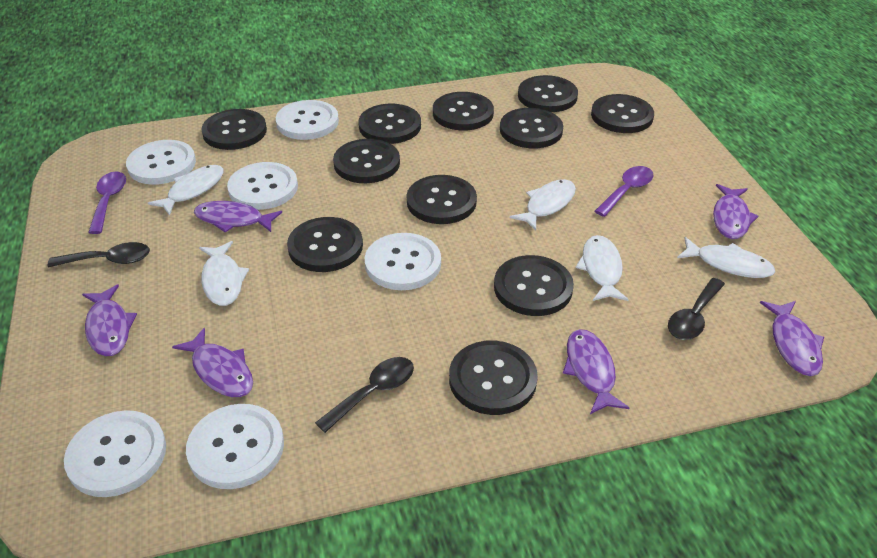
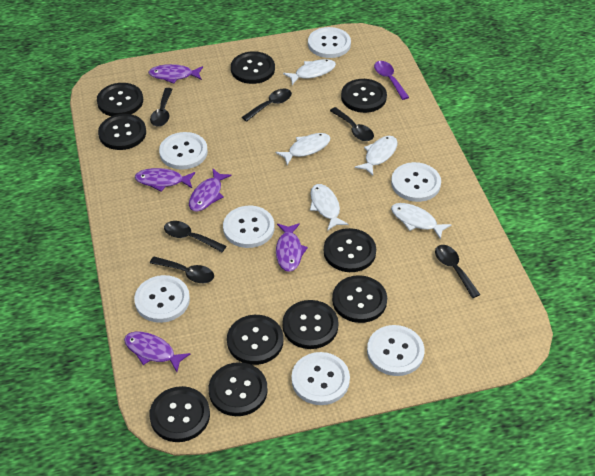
black button: [202,109,267,150] [287,217,363,272] [333,139,400,183] [358,104,421,144] [407,175,477,224] [433,92,494,130] [449,341,538,415] [494,255,574,316] [500,108,563,148] [518,75,578,112] [591,94,654,133] = 11 -> [97,83,143,116] [98,114,146,150] [149,386,210,442] [209,362,268,416] [227,315,283,365] [231,51,275,84] [282,300,339,349] [324,228,376,272] [332,275,387,323] [341,79,387,113] = 10
black spoon: [47,242,150,267] [315,357,414,433] [668,278,725,340] = 3 -> [150,88,173,127] [150,257,214,283] [164,221,226,252] [242,89,292,122] [330,107,374,141] [435,245,480,298] = 6
purple fish: [82,284,137,356] [172,328,253,397] [194,201,282,233] [563,329,629,414] [713,184,759,239] [760,301,824,376] = 6 -> [124,332,191,372] [135,168,195,192] [148,64,203,84] [189,168,232,212] [276,223,308,272] = 5
purple spoon: [88,171,126,234] [595,166,654,217] = 2 -> [374,61,409,100] = 1
white button: [64,410,166,497] [126,140,196,185] [186,404,284,489] [227,162,298,210] [276,100,339,140] [365,233,441,290] = 6 -> [134,275,190,323] [159,132,208,170] [223,206,274,248] [291,352,350,405] [308,27,351,58] [367,325,424,376] [391,162,441,202] = 7

